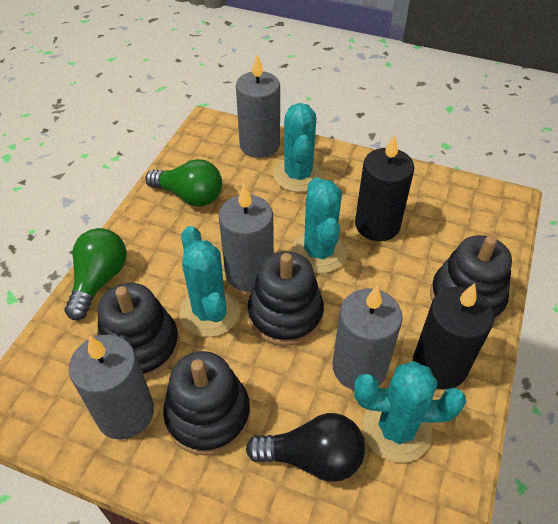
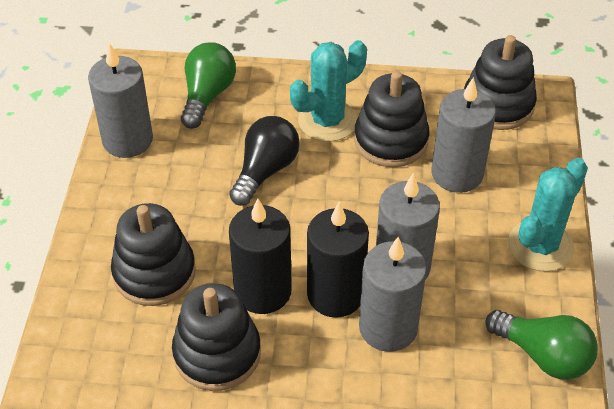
turquoise cactus: [179,226,240,337] [273,103,323,192] [292,177,348,273] [354,361,466,463] = 4 -> [290,40,367,142] [508,158,588,272] = 2

